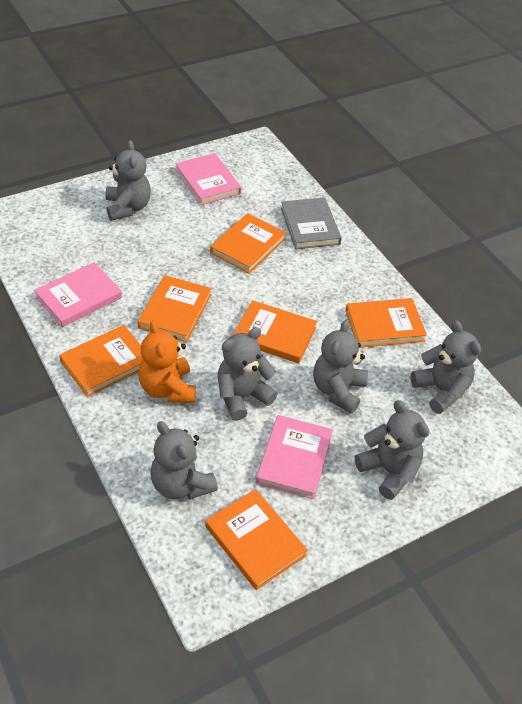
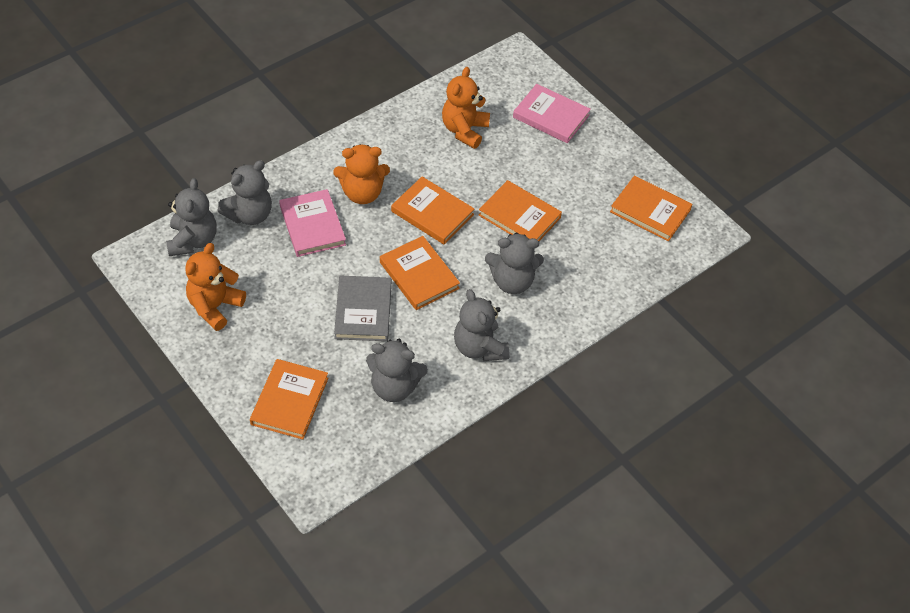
grey teddy bear: [105,140,151,221] [150,421,218,499] [218,327,278,421] [313,320,368,414] [355,400,430,500] [410,320,481,414] = 6 -> [166,178,216,256] [217,160,272,225] [366,339,428,402] [454,289,510,361] [485,233,544,294] = 5
orange book: [59,325,143,397] [138,275,212,342] [205,489,308,590] [210,213,286,274] [233,300,317,363] [346,298,427,348] = 6 -> [250,359,328,439] [380,236,460,310] [391,177,474,244] [479,180,562,241] [610,176,692,241] = 5
orange teddy bear: [138,320,195,403] = 1 -> [185,243,246,331] [333,144,390,204] [442,67,490,149] = 3
pink book: [34,262,122,327] [176,153,242,205] [256,415,333,499] = 3 -> [279,189,346,257] [513,84,591,143] = 2

